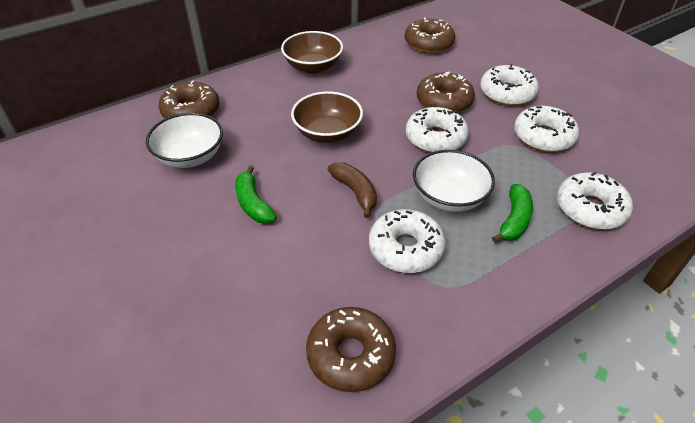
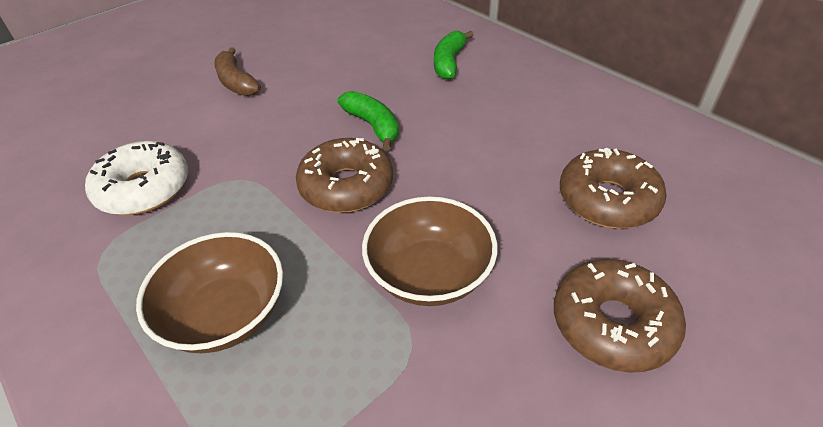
brown donut: [158,80,219,118] [306,307,396,392] [405,17,455,53] [417,72,475,113] = 4 -> [296,138,393,213] [554,259,686,373] [560,148,667,229] = 3
white bowl: [146,113,223,168] [413,150,495,212] = 2 -> none = 0
white donut: [369,209,446,273] [406,107,469,153] [480,64,539,106] [514,106,579,152] [557,172,633,230] = 5 -> [85,141,188,215] = 1

